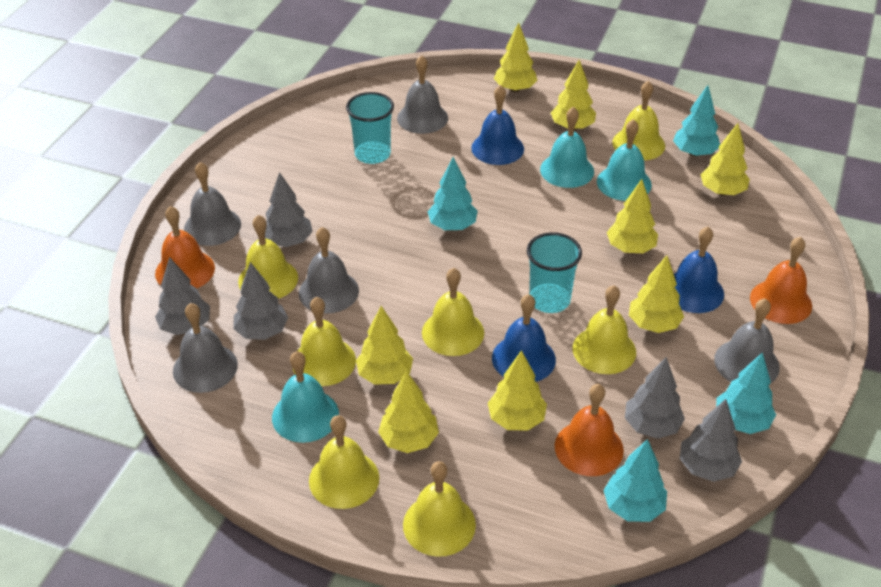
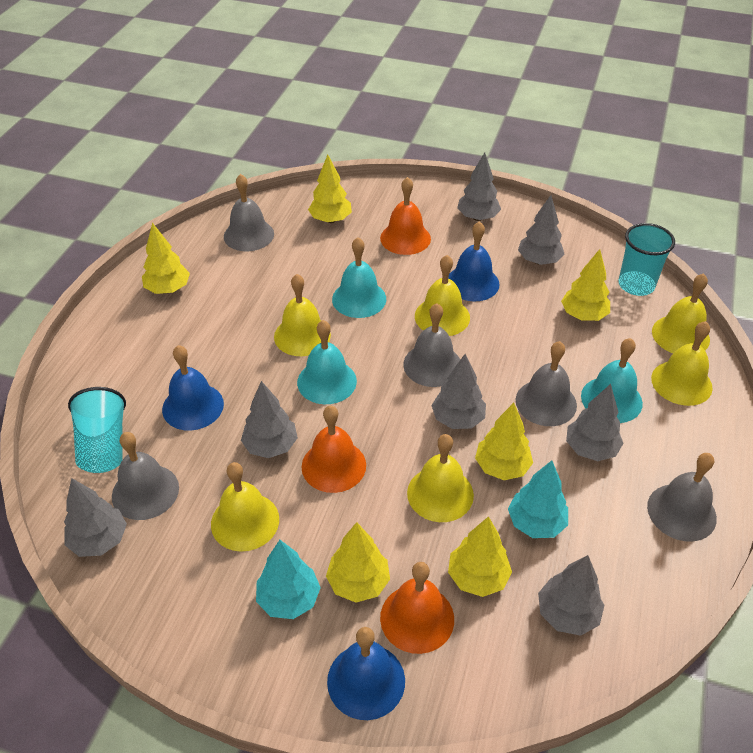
grey tree: [155,257,210,335] [233,262,288,340] [265,172,313,247] [625,357,685,439] [679,399,742,482] = 5 -> [64,478,127,557] [241,381,298,458] [431,354,486,429] [457,152,501,221] [518,195,564,265] [538,555,605,636] [566,384,623,461] = 7
turquoise tree: [428,157,478,230] [603,439,667,522] [673,85,720,157] [716,352,776,434] = 4 -> [256,540,321,619] [508,460,568,538] = 2
yellow bell: [238,215,298,299] [292,297,356,386] [309,415,379,509] [403,461,476,557] [422,268,484,356] [573,285,636,374] [612,81,665,161] = 7 -> [211,462,279,552] [274,274,331,356] [407,434,474,522] [415,255,470,336] [651,321,713,406] [652,273,710,353] = 6
yellow tree: [356,306,413,385] [378,371,439,453] [488,350,547,431] [494,22,538,92] [551,60,596,130] [607,179,658,253] [629,255,684,333] [700,123,750,195] = 8 -> [142,223,190,294] [308,154,352,223] [326,522,390,603] [448,516,512,597] [475,403,533,480] [561,249,610,321] = 6

